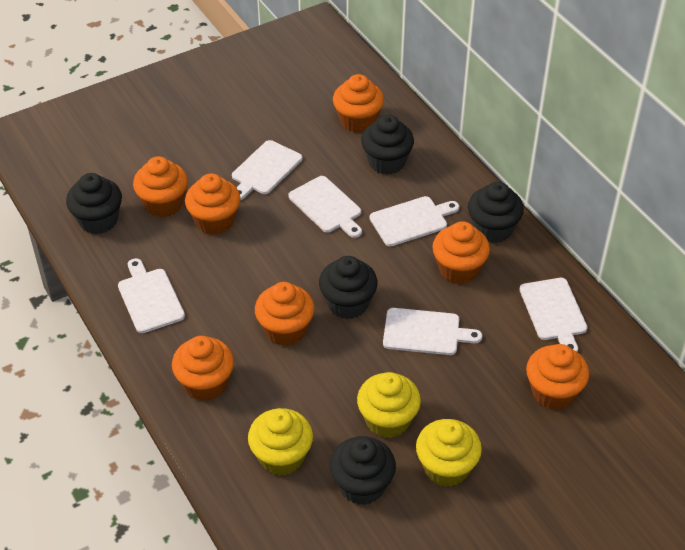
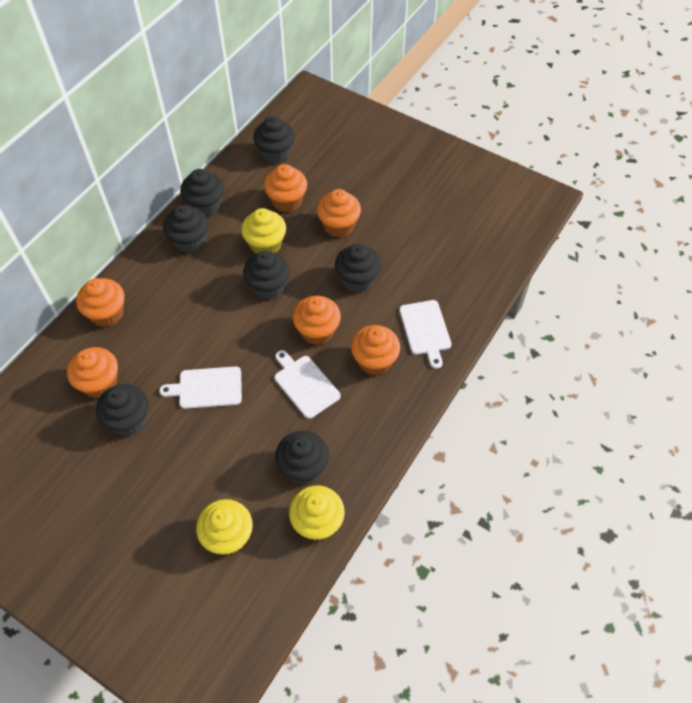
black cupcake: [66,173,122,234] [319,256,378,319] [330,436,396,505] [361,115,414,175] [468,182,524,243] = 5 -> [96,384,148,436] [163,205,208,253] [180,169,224,217] [243,251,290,300] [253,116,295,164] [275,431,329,484] [335,244,381,293] = 7
orange cupcake: [133,156,188,217] [172,336,234,401] [185,173,240,235] [255,282,315,346] [333,74,384,133] [432,221,490,284] [526,344,589,410] = 7 -> [67,347,118,398] [76,278,125,327] [264,164,307,212] [292,296,341,345] [317,189,361,238] [351,325,400,375] = 6
white cutting board: [118,258,185,333] [232,140,302,200] [289,176,362,238] [370,196,459,247] [383,308,482,355] [519,278,588,352] = 6 -> [159,366,242,409] [274,350,341,419] [399,300,451,369] = 3

